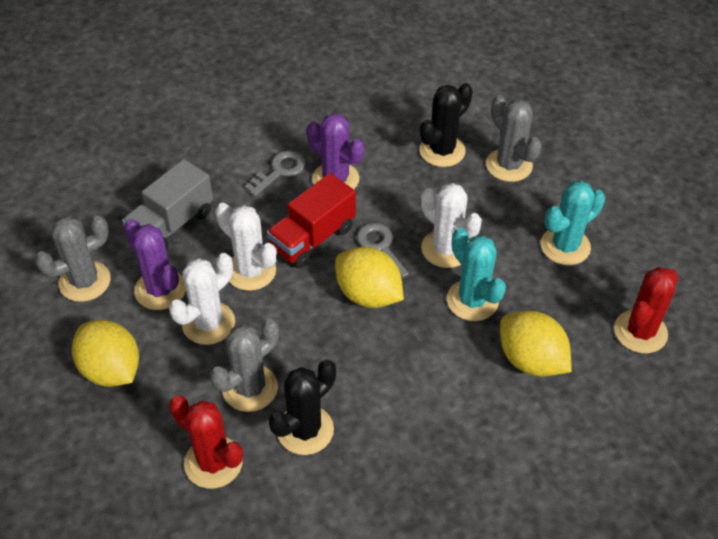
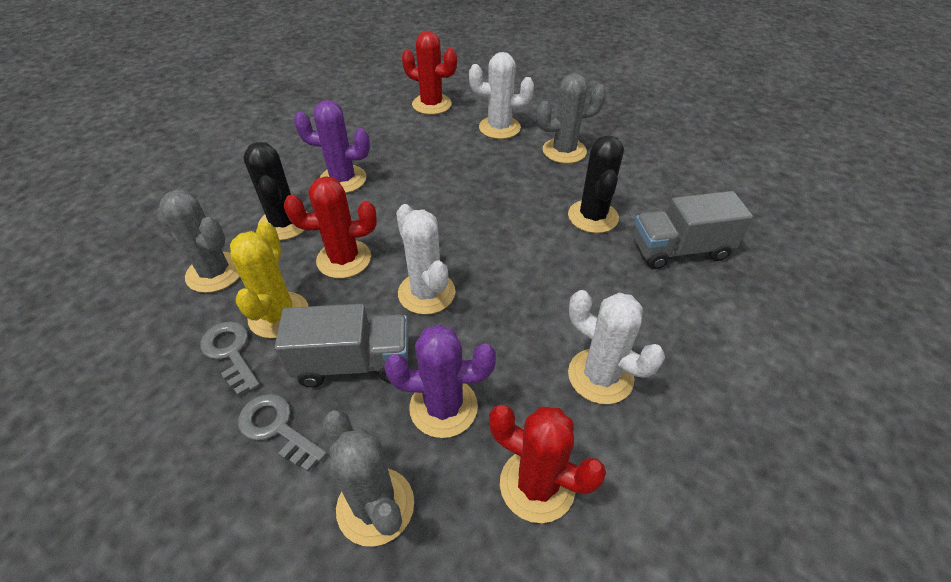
grey truck: [122,159,213,249] = 1 -> [275,304,409,387] [633,191,753,269] = 2
red cactus: [169,395,243,489] [614,267,678,353] = 2 -> [284,176,377,278] [402,31,457,115] [489,405,606,523] = 3
red truck: [267,173,356,268] = 1 -> none = 0
turquoise cactus: [447,228,506,321] [541,181,605,265] = 2 -> none = 0
yellow cactus: none = 0 -> [230,222,309,338] = 1
yellow lemon: [72,320,139,387] [335,247,404,308] [500,311,572,377] = 3 -> none = 0

